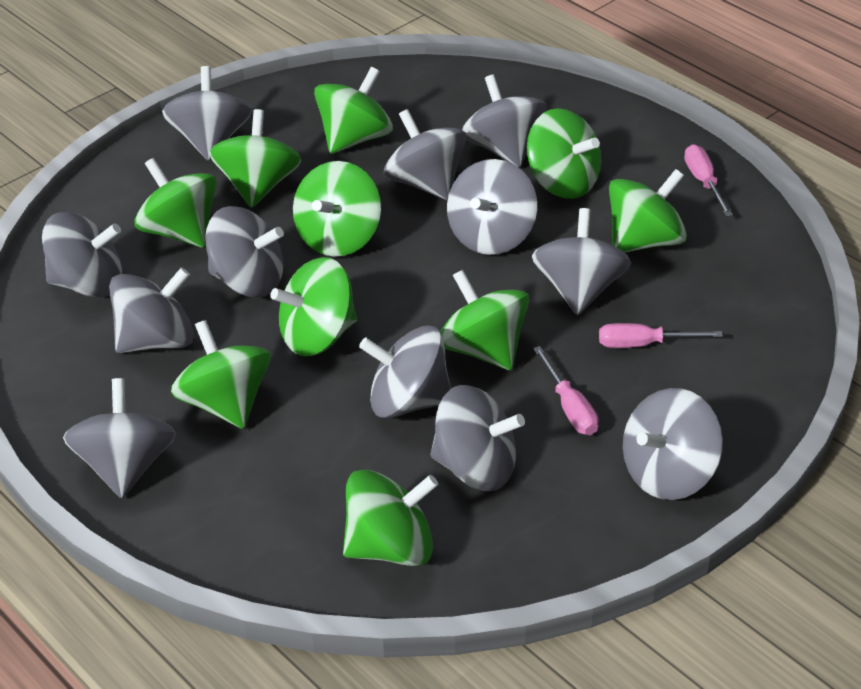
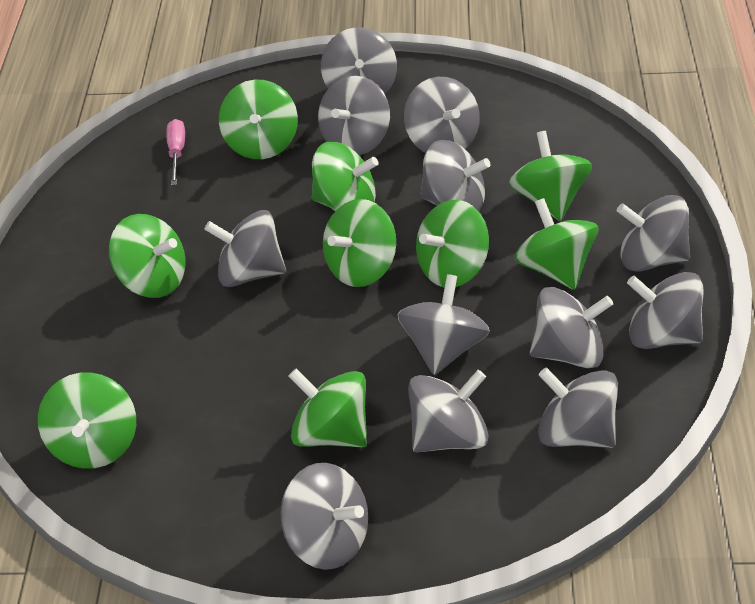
green spinning top: [134,158,217,248] [171,320,271,429] [209,109,301,208] [270,257,357,357] [293,161,381,257] [314,67,393,154] [343,469,438,566] [440,270,529,370] [527,108,601,199] [609,169,687,253] = 10 -> [38,372,136,469] [109,214,186,298] [219,80,298,159] [288,369,367,448] [312,142,378,211] [323,199,396,287] [416,200,489,288] [509,131,592,221] [515,198,598,290] = 9
pink screwdriver: [533,346,599,435] [599,323,723,348] [684,144,733,217] = 3 -> [166,119,185,185] = 1

